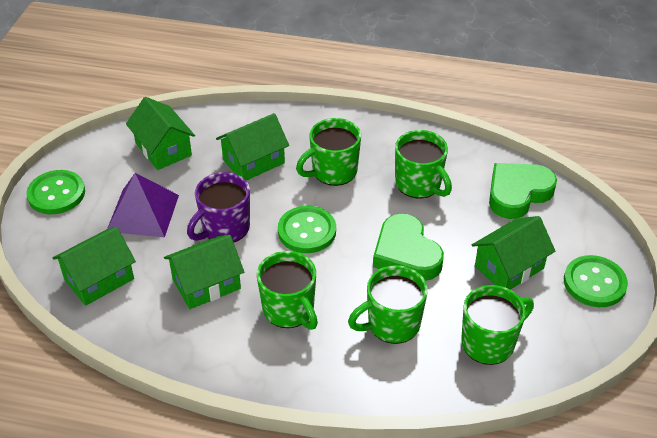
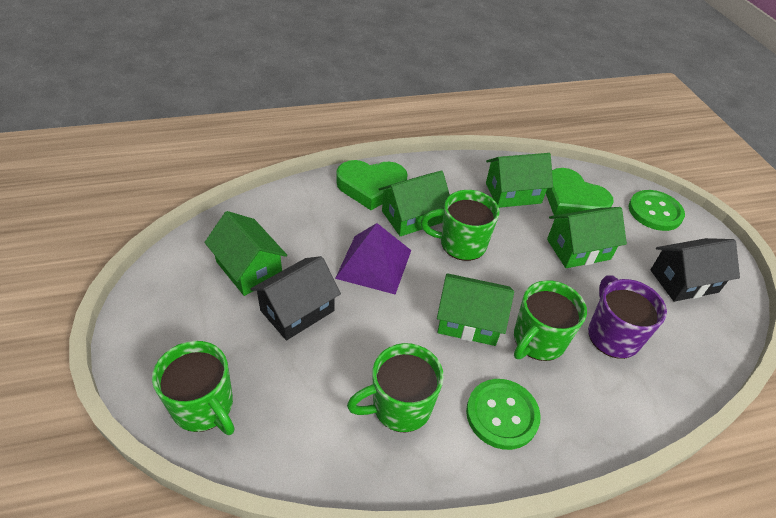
black house: none = 0 -> [251,256,341,340] [650,238,740,302] = 2
green button: [26,170,85,214] [278,206,336,253] [564,255,628,307] = 3 -> [466,379,541,450] [629,190,685,231] = 2
green mug: [257,251,318,330] [296,118,361,186] [348,265,428,344] [395,130,452,198] [461,285,534,365] = 5 -> [152,341,234,435] [347,343,444,433] [421,190,500,261] [514,280,587,361] = 4

